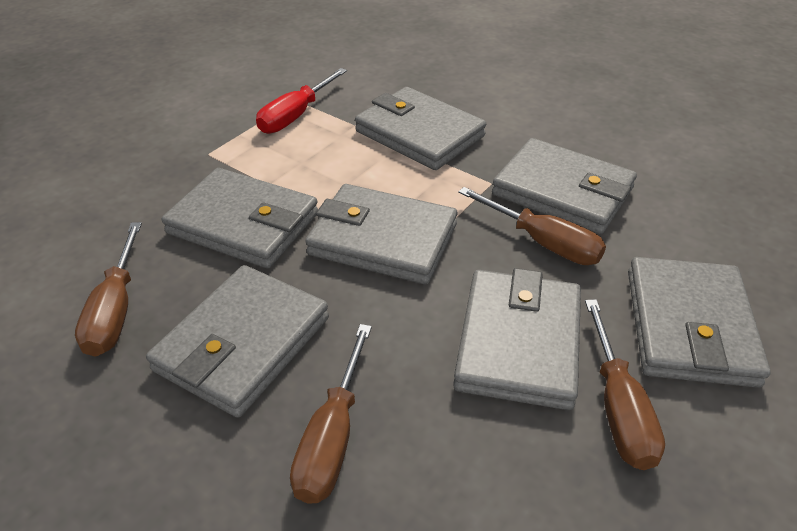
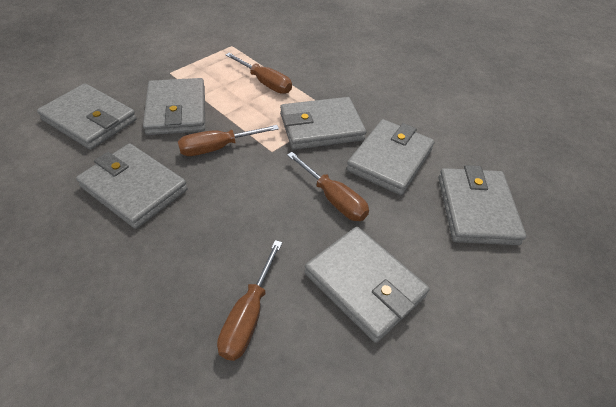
red screwdriver: [256,68,347,134] = 1 -> none = 0

